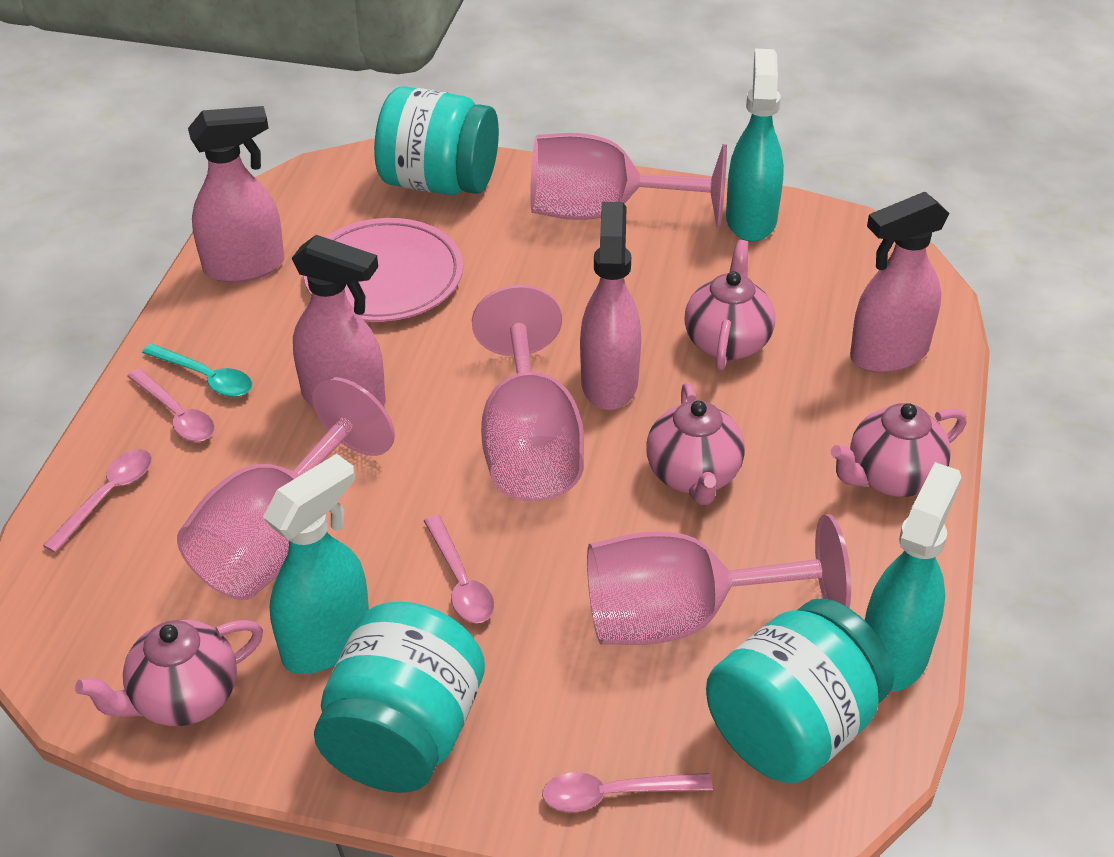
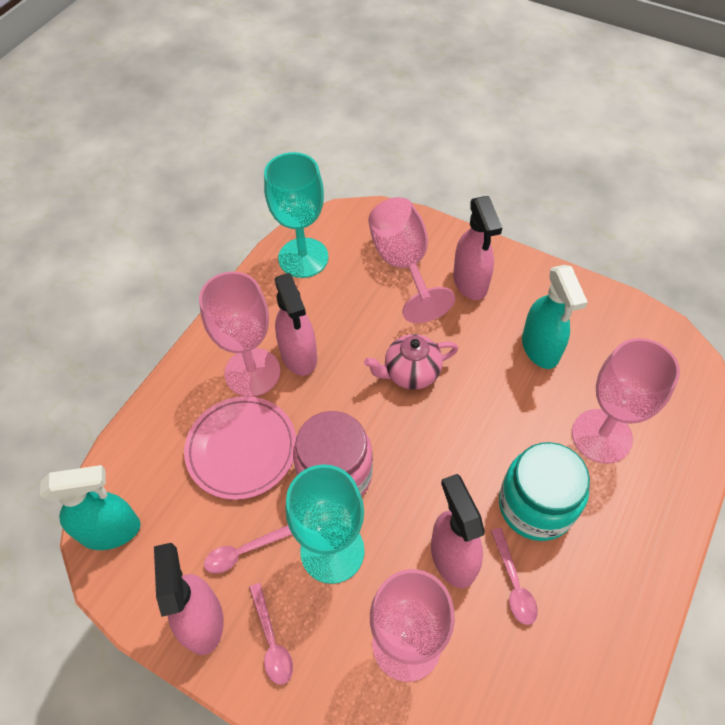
pink jar: none = 0 -> [293,411,373,497] = 1
pink spoon: [43,449,152,553] [127,368,215,442] [424,515,494,623] [542,772,713,812] = 4 -> [204,525,293,574] [249,583,293,685] [491,528,538,625] = 3
pink teapot: [75,620,263,726] [646,382,745,505] [685,240,775,370] [831,403,967,497] = 4 -> [364,334,458,389] = 1
turquoise goblet: none = 0 -> [264,152,328,278] [286,464,365,584] = 2
turquoise jar: [314,602,485,793] [374,86,499,195] [706,598,894,783] = 3 -> [499,442,590,541] = 1
turquoise spoon: [142,343,252,397] = 1 -> none = 0
turquoise spray bottle: [263,454,369,674] [726,48,784,242] [864,462,962,692] = 3 -> [40,465,141,550] [522,265,588,369] = 2

